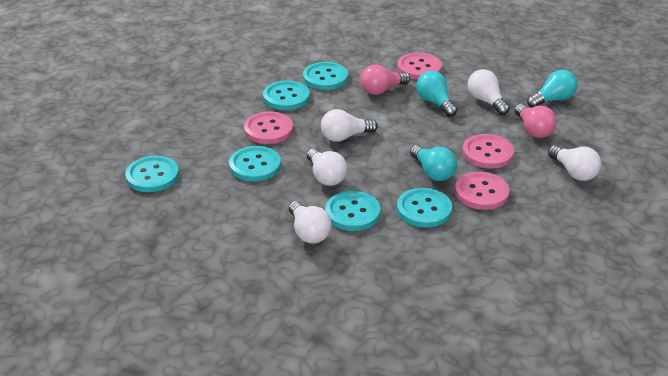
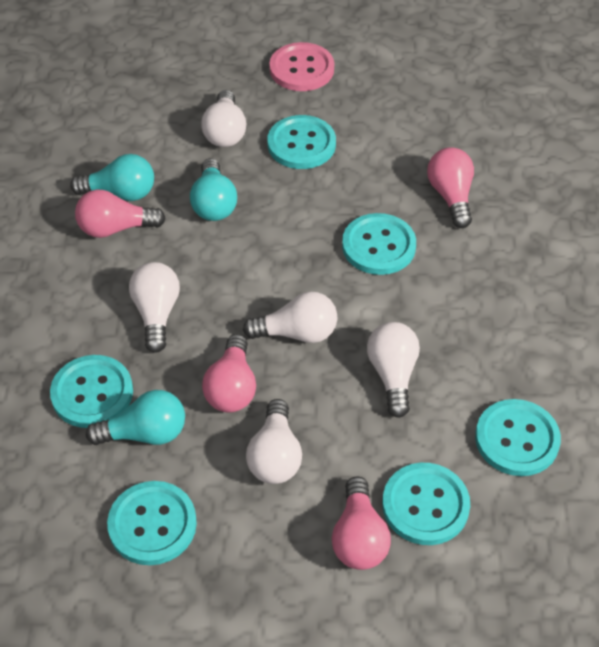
pink button: [244,112,293,144] [397,52,442,80] [455,172,509,210] [462,134,514,169] = 4 -> [269,42,334,91] = 1
pink light bulb: [360,64,410,95] [514,104,557,138] = 2 -> [75,190,166,238] [202,334,256,413] [332,477,391,570] [427,147,474,228] = 4

